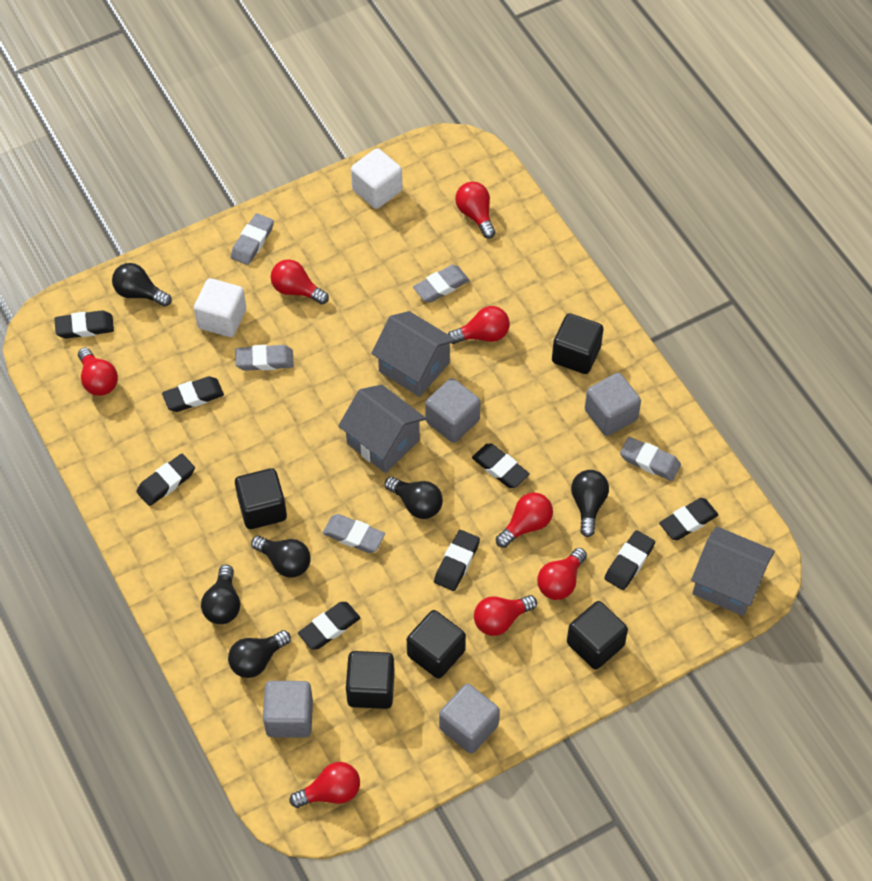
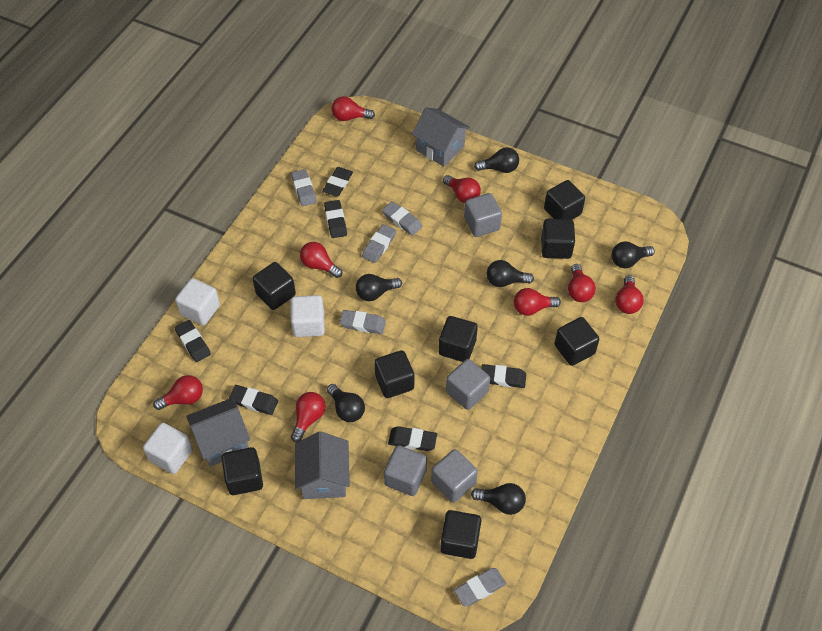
black cube: [235,468,287,529] [346,651,395,709] [407,610,466,679] [552,313,604,374] [567,601,628,670] = 5 -> [222,447,263,495] [253,262,296,310] [374,350,414,398] [439,316,478,362] [440,510,481,559] [541,219,575,259] [544,180,585,220] [554,317,599,366] = 8
black eraser: [54,310,114,339] [136,454,195,506] [162,376,224,412] [298,602,360,650] [434,530,480,591] [472,444,530,488] [604,530,655,590] [659,498,718,540] = 8 -> [175,320,211,362] [229,385,278,415] [322,167,353,197] [324,200,347,238] [388,426,437,451] [481,364,526,388] = 6
white cube: [194,278,246,337] [351,148,402,209] = 2 -> [143,423,193,474] [175,278,220,325] [291,295,325,337] = 3

